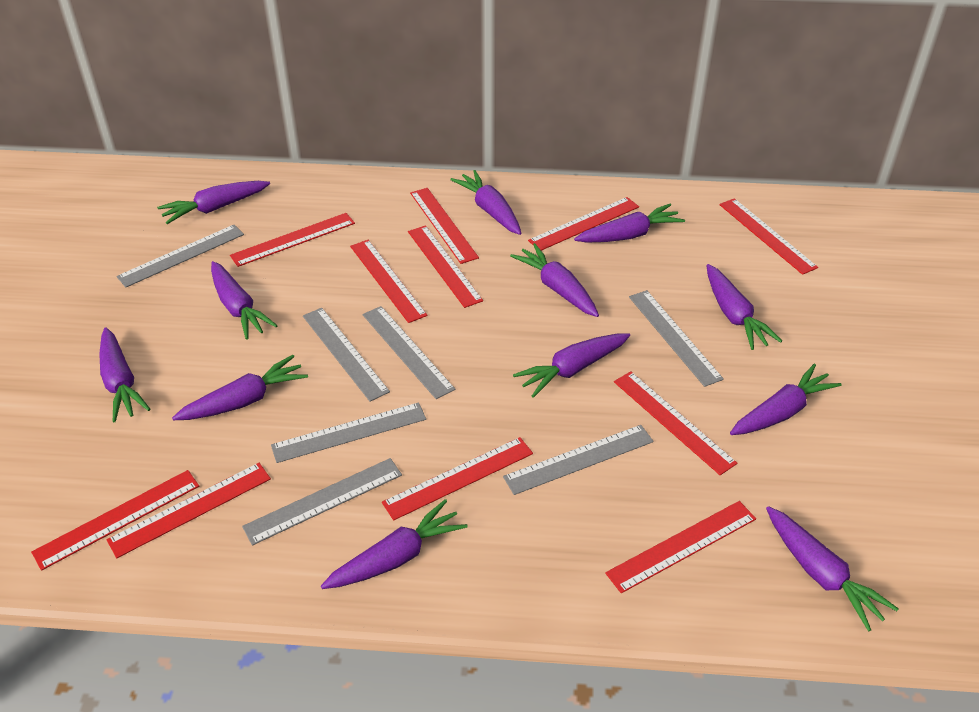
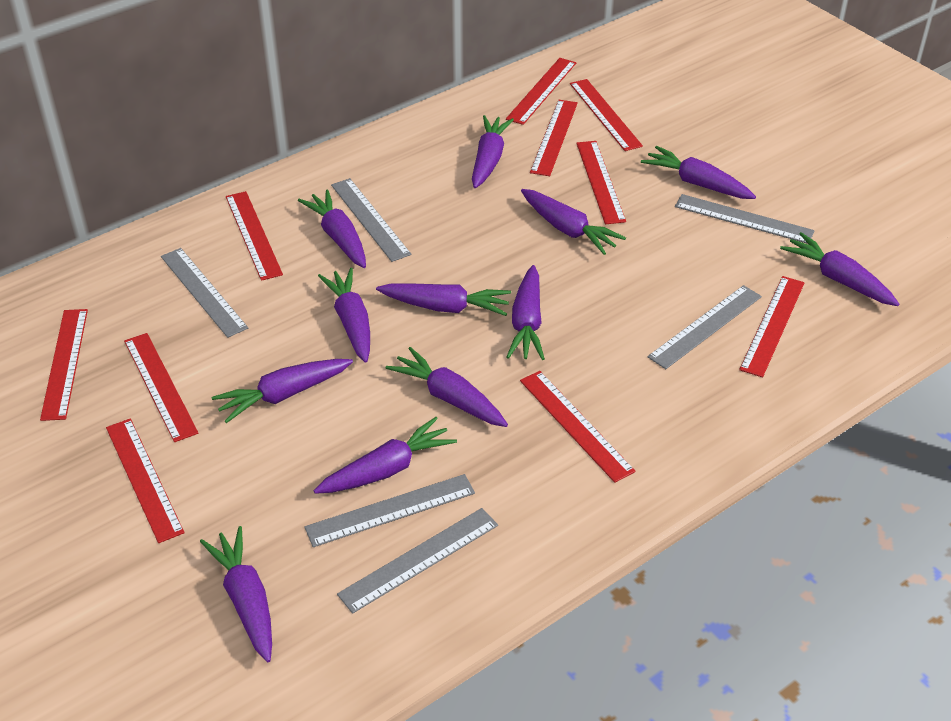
grey ruler: [116,225,244,288] [242,458,402,545] [271,402,426,463] [303,308,390,401] [363,306,455,399] [503,425,653,495] [629,290,724,387] = 7 -> [161,248,248,338] [304,474,475,547] [331,178,411,262] [337,508,498,614] [648,285,762,369] [675,194,815,244] = 6
red ruler: [31,470,199,571] [107,463,271,558] [230,213,355,267] [350,240,428,323] [382,437,533,521] [408,225,483,308] [410,188,479,264] [528,197,639,251] [605,501,756,593] [614,371,738,475] [719,198,818,275] = 11 -> [40,309,88,421] [106,419,185,543] [124,333,198,442] [226,191,283,281] [506,58,576,125] [520,371,636,483] [530,100,578,176] [570,79,643,151] [576,141,626,224] [739,276,805,378] = 10

